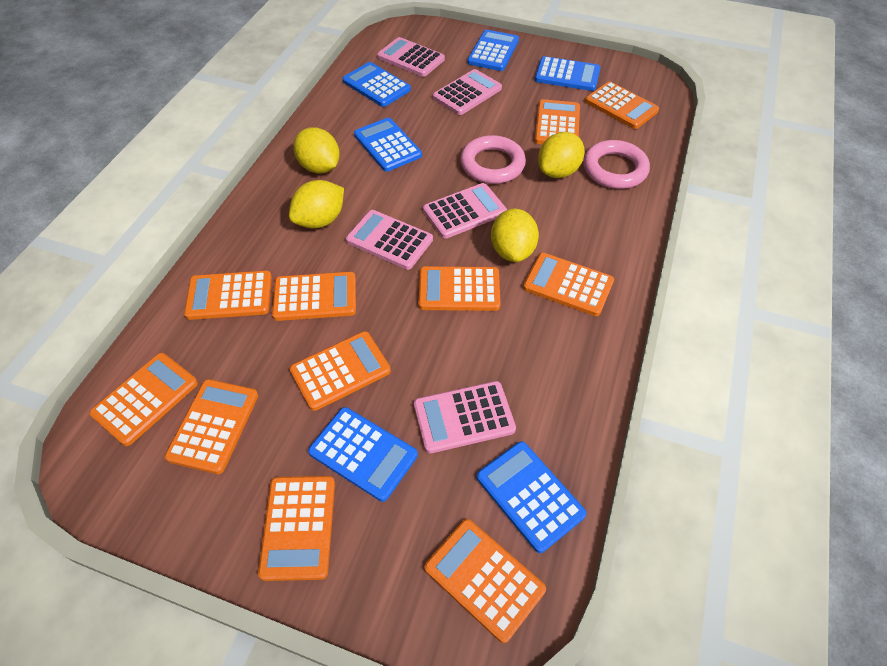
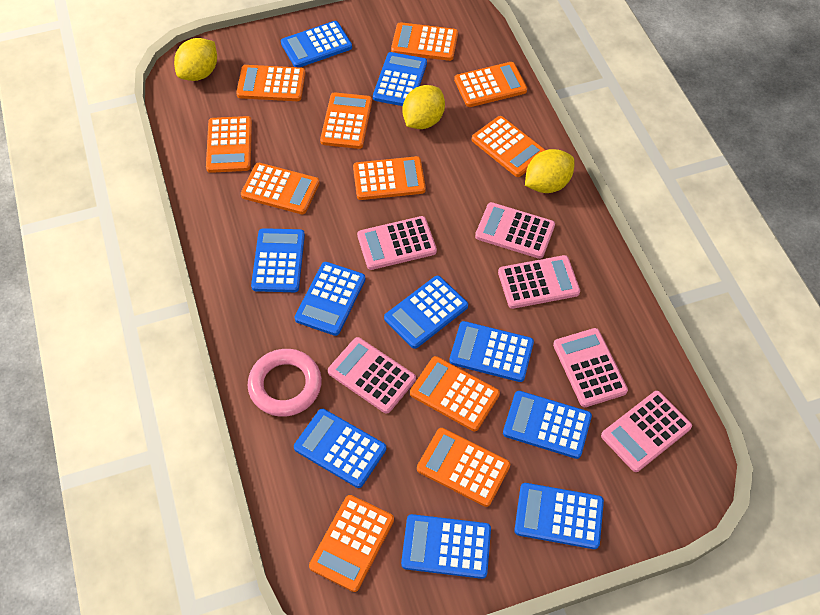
blue calculator: [308,407,418,502] [342,62,411,107] [354,118,422,172] [467,30,519,71] [477,441,587,553] [535,56,601,91] = 6 -> [251,228,305,292] [281,21,352,67] [294,409,386,488] [295,262,366,336] [373,52,427,106] [384,276,468,349] [401,514,491,579] [449,321,534,382] [503,391,592,459] [514,483,604,549] = 10
pink calculator: [346,210,433,270] [377,37,445,77] [414,381,516,453] [423,183,507,239] [433,69,502,115] = 5 -> [328,337,416,414] [357,216,437,270] [475,202,555,259] [498,255,580,309] [553,328,628,407] [601,391,692,472] = 6
pink ring: [460,135,526,184] [583,140,650,189] = 2 -> [247,349,322,417] = 1
yellow lemon: [289,180,344,229] [293,127,340,174] [491,209,539,262] [538,132,585,178] = 4 -> [174,38,217,81] [402,85,445,129] [525,149,575,193] = 3

